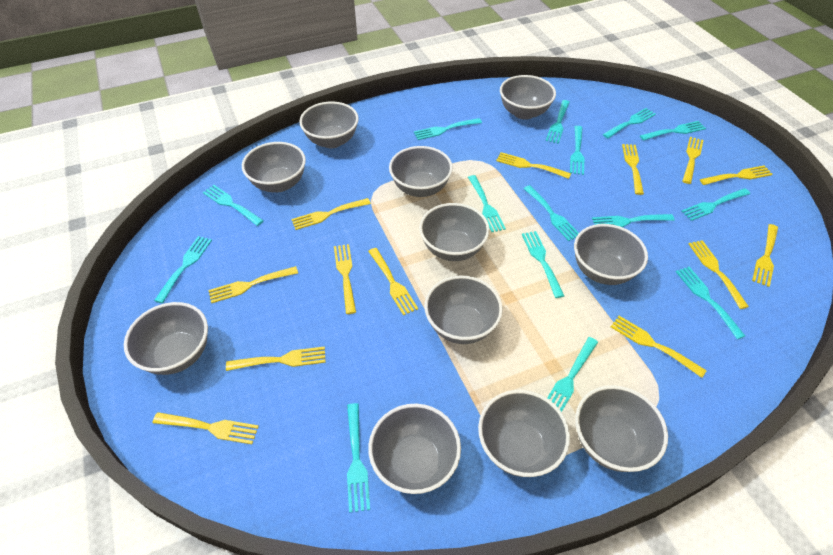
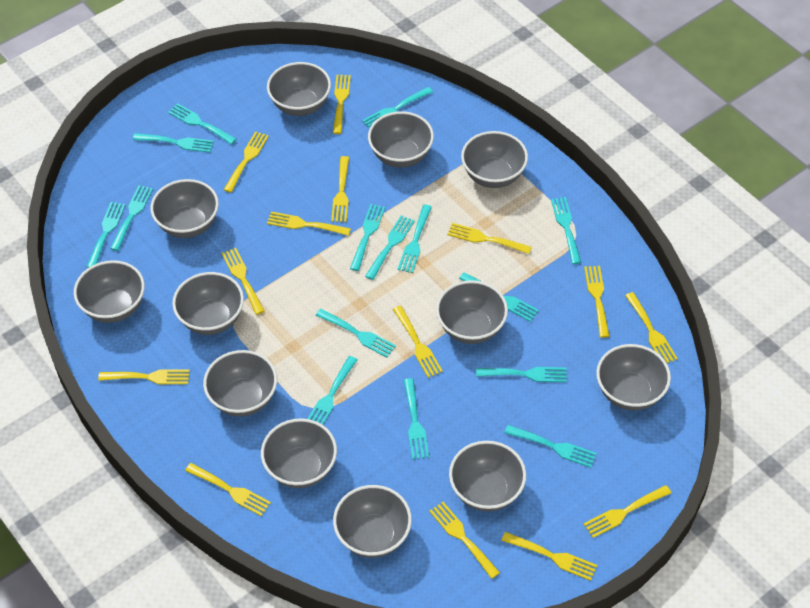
grey bowl: [124,302,208,375] [242,142,306,192] [299,101,359,149] [368,404,461,494] [389,146,453,197] [419,203,490,261] [425,276,503,344] [478,390,570,477] [500,75,556,120] [574,224,648,285] [575,385,668,472] = 11 -> [74,260,145,323] [150,179,219,238] [172,272,244,335] [203,350,277,417] [261,418,337,488] [267,62,331,116] [333,485,412,558] [368,111,434,168] [436,280,508,344] [449,441,526,512] [461,131,528,188] [596,344,671,411] = 12
yellow fork: [153,412,259,444] [208,266,298,303] [226,346,326,371] [291,198,371,230] [334,244,356,314] [368,248,418,316] [496,152,571,179] [611,316,707,378] [622,144,644,195] [683,137,703,184] [689,240,749,309] [700,165,773,185] [752,224,778,287] = 13 -> [98,369,190,384] [185,463,271,516] [222,248,265,315] [224,131,269,193] [267,212,351,236] [331,156,349,222] [333,75,351,134] [393,306,443,378] [429,502,500,579] [447,223,532,254] [501,532,597,581] [584,266,610,338] [584,485,671,538] [625,292,678,363] = 14

